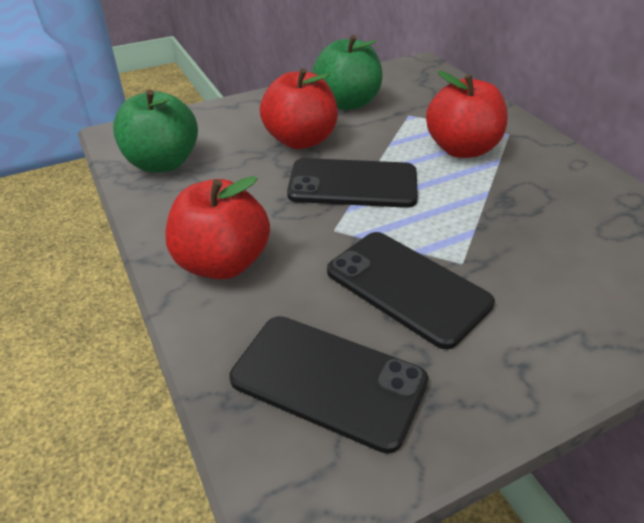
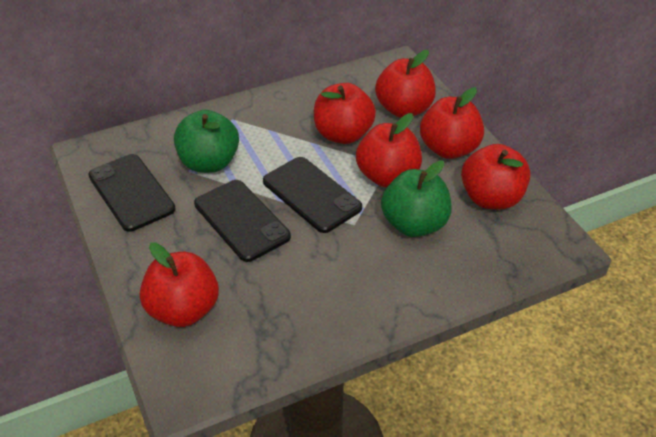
red apple: [165,176,270,279] [260,68,338,149] [426,71,508,158] = 3 -> [140,242,219,327] [314,83,376,144] [356,113,422,187] [375,50,436,118] [420,87,484,159] [461,144,531,210] = 6

